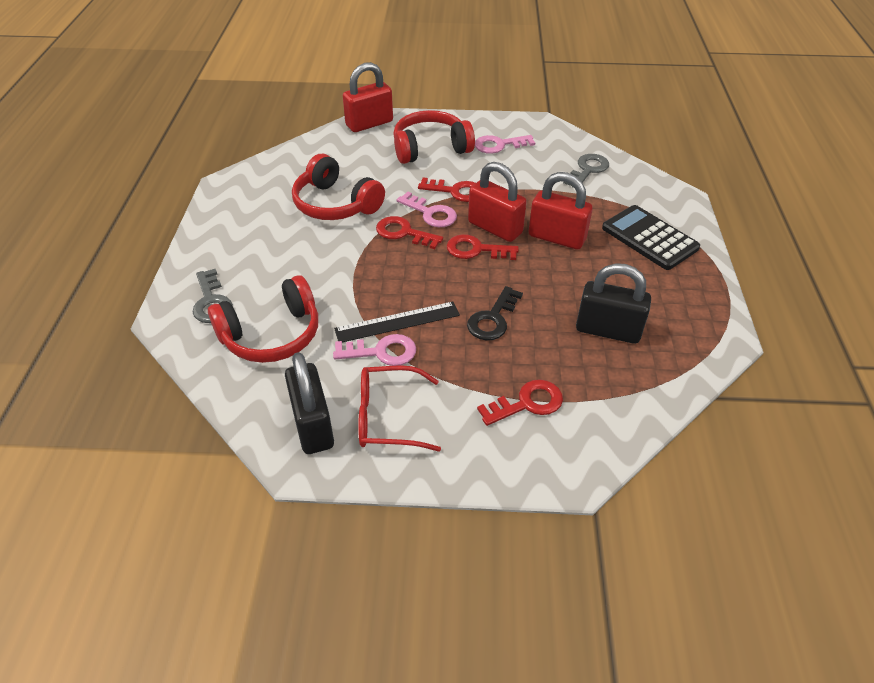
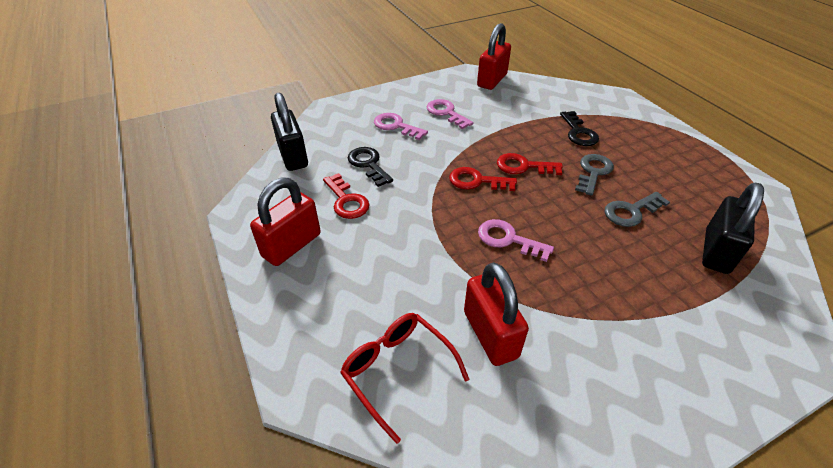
black calculator: [602,205,700,270] = 1 -> none = 0
black key: [467,286,523,341] = 1 -> [348,147,393,187] [560,111,599,146] = 2
black ruler: [334,301,460,342] = 1 -> none = 0
red headphones: [208,275,318,363] [292,154,385,220] [393,110,475,164] = 3 -> none = 0
red key: [376,216,443,249] [418,178,475,202] [446,234,519,260] [477,379,563,426] = 4 -> [323,173,370,219] [449,167,517,191] [497,153,563,175] = 3

